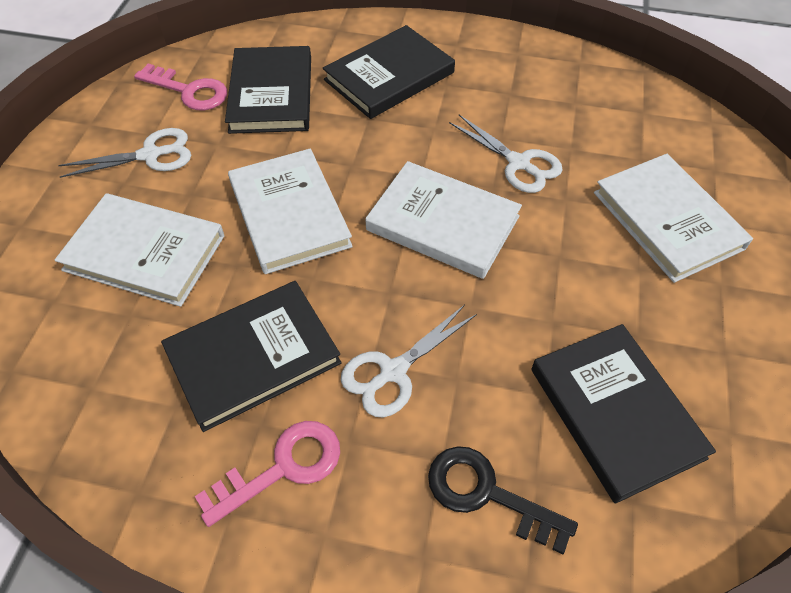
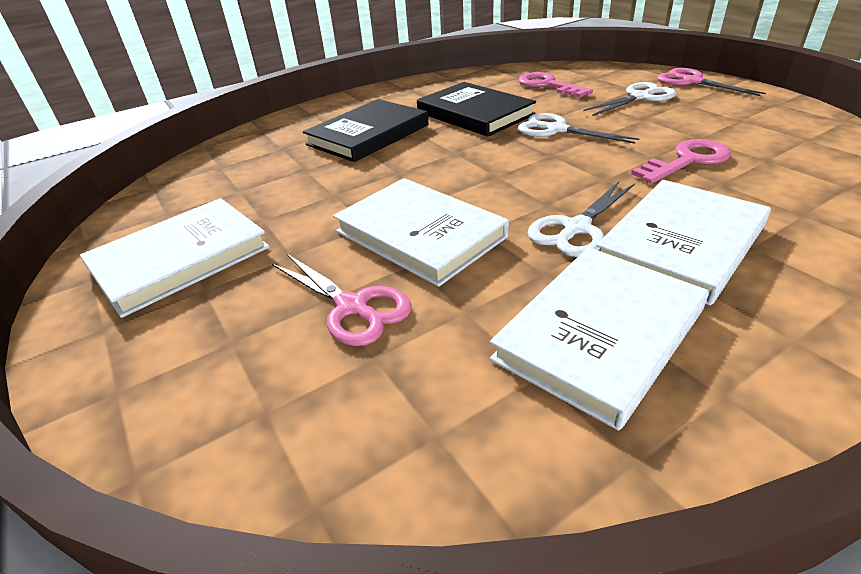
black book: [161,281,341,432] [225,46,311,134] [323,25,455,119] [532,324,716,504] = 4 -> [303,99,428,162] [417,82,536,137] = 2
black key: [428,446,578,554] = 1 -> none = 0
pink scissors: none = 0 -> [272,253,412,346] [657,68,766,96] = 2

